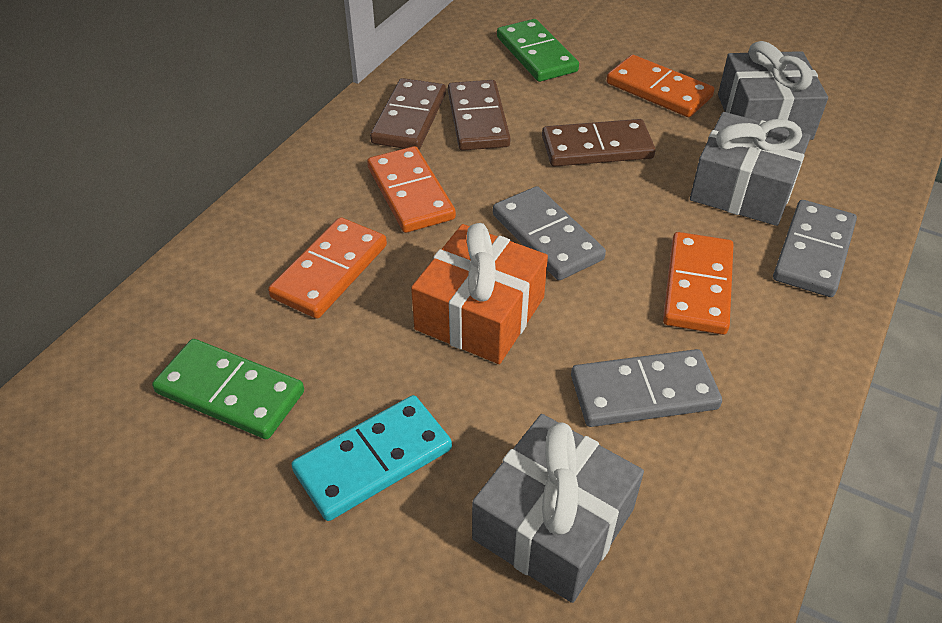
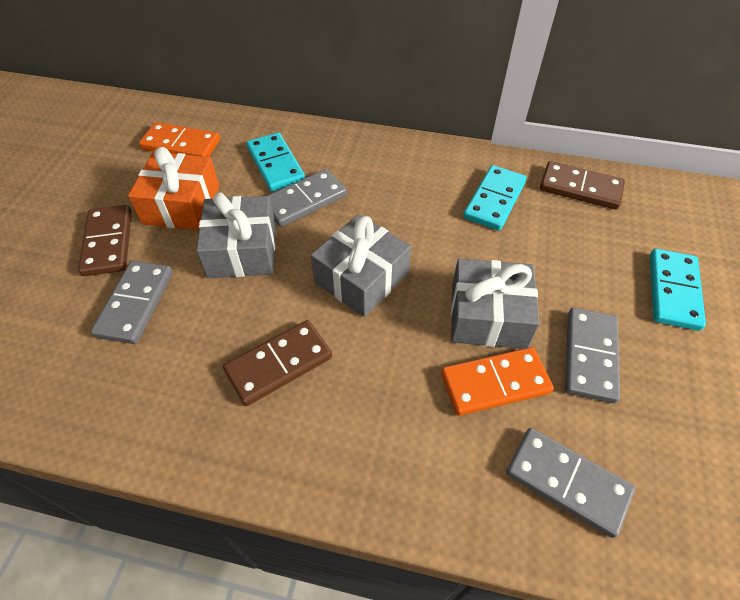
green domino: [152,339,304,439] [497,19,579,82] = 2 -> none = 0
grey domino: [493,186,606,280] [571,349,722,427] [773,200,857,297] = 3 -> [90,261,173,344] [267,169,347,227] [506,428,635,538] [565,308,620,403] = 4
orange domino: [268,217,387,319] [367,146,456,233] [606,55,714,117] [663,232,733,335] = 4 -> [139,122,220,157] [441,347,554,416] = 2
turquoise domino: [291,395,452,521] = 1 -> [246,132,305,192] [463,165,527,231] [650,249,706,331] = 3

